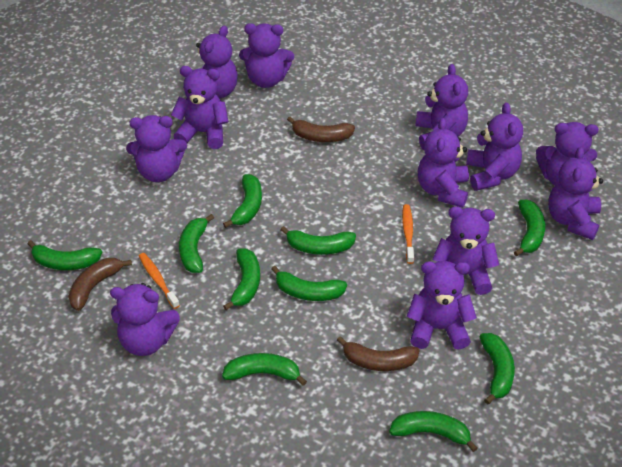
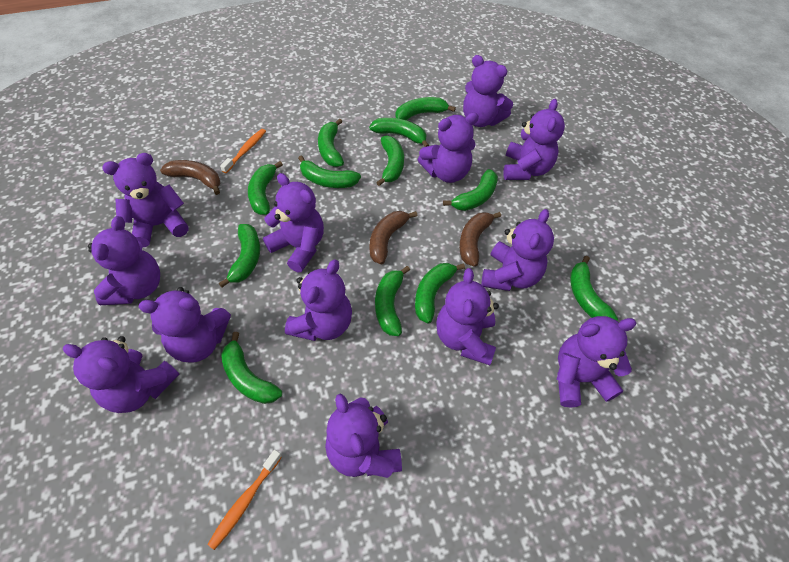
green banana: [28,240,102,270] [179,214,214,273] [222,353,307,386] [223,174,262,228] [223,248,260,310] [271,266,347,301] [281,226,356,255] [389,411,478,452] [480,333,515,404] [514,200,545,257] = 10 -> [219,224,260,288] [221,332,282,404] [248,161,283,215] [298,155,361,188] [318,118,344,167] [369,118,429,147] [375,266,410,336] [376,136,404,186] [395,97,456,120] [415,263,465,324] [443,169,498,211] [570,256,618,321] = 12
purple teddy bear: [110,283,180,356] [126,115,187,182] [171,66,229,149] [185,25,238,98] [239,23,294,88] [407,261,477,350] [415,64,468,150] [417,118,469,208] [433,206,499,295] [466,103,523,191] [536,122,599,186] [548,147,603,240] = 12 -> [63,336,180,413] [88,216,160,305] [102,153,189,247] [139,287,231,363] [263,173,324,272] [285,260,352,341] [325,394,402,478] [418,112,479,183] [436,268,499,365] [463,55,513,127] [482,209,554,291] [503,99,565,180] [557,316,637,408] = 13

